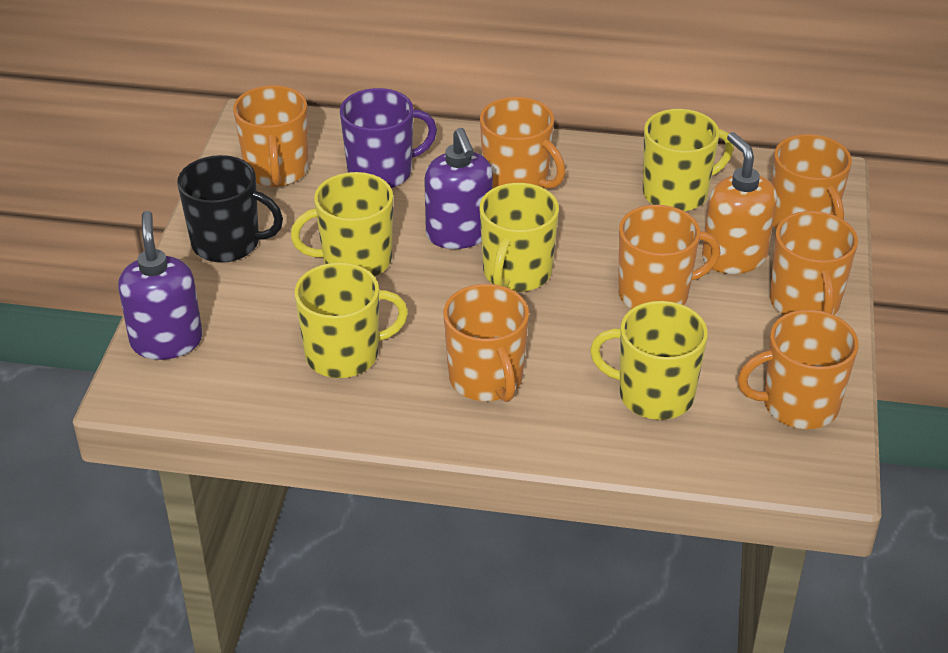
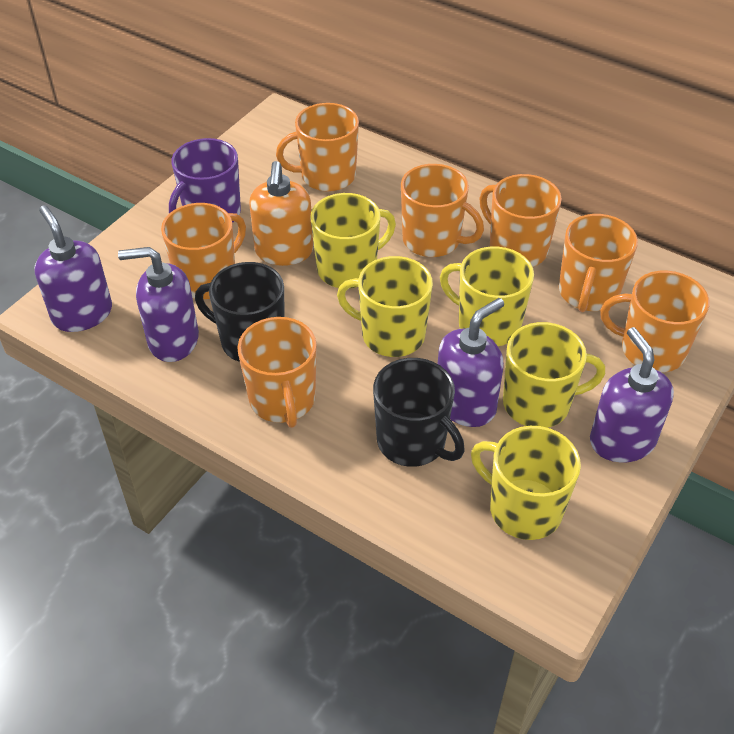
black mug: [177,155,283,263] = 1 -> [195,262,285,362] [373,358,465,467] = 2
purple soap dispenser: [118,211,203,360] [424,128,493,249] = 2 -> [34,205,112,332] [118,247,199,362] [438,298,504,427] [590,327,674,463] = 4

